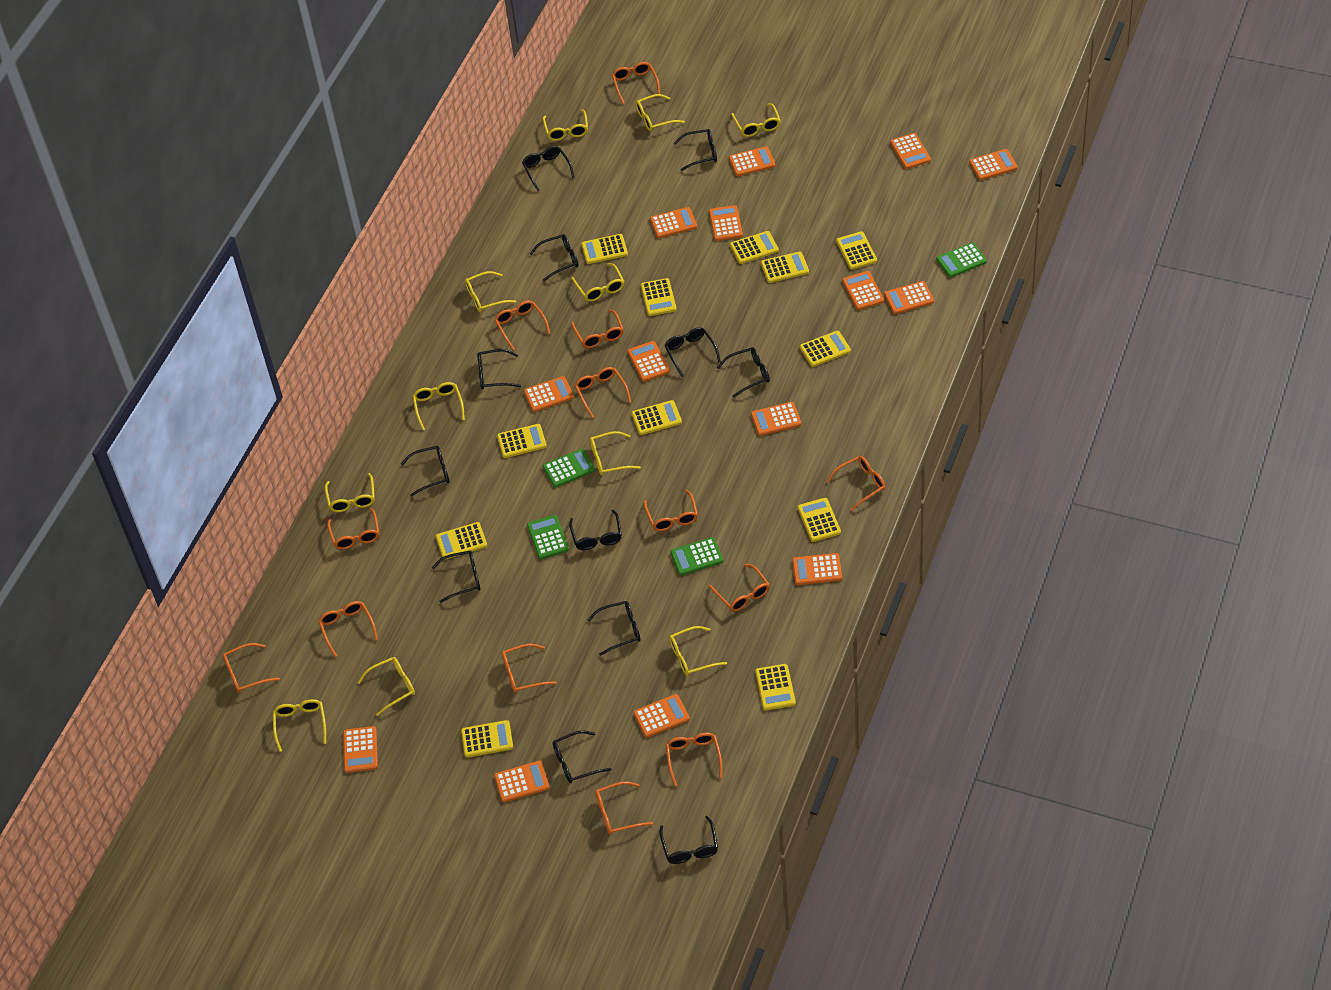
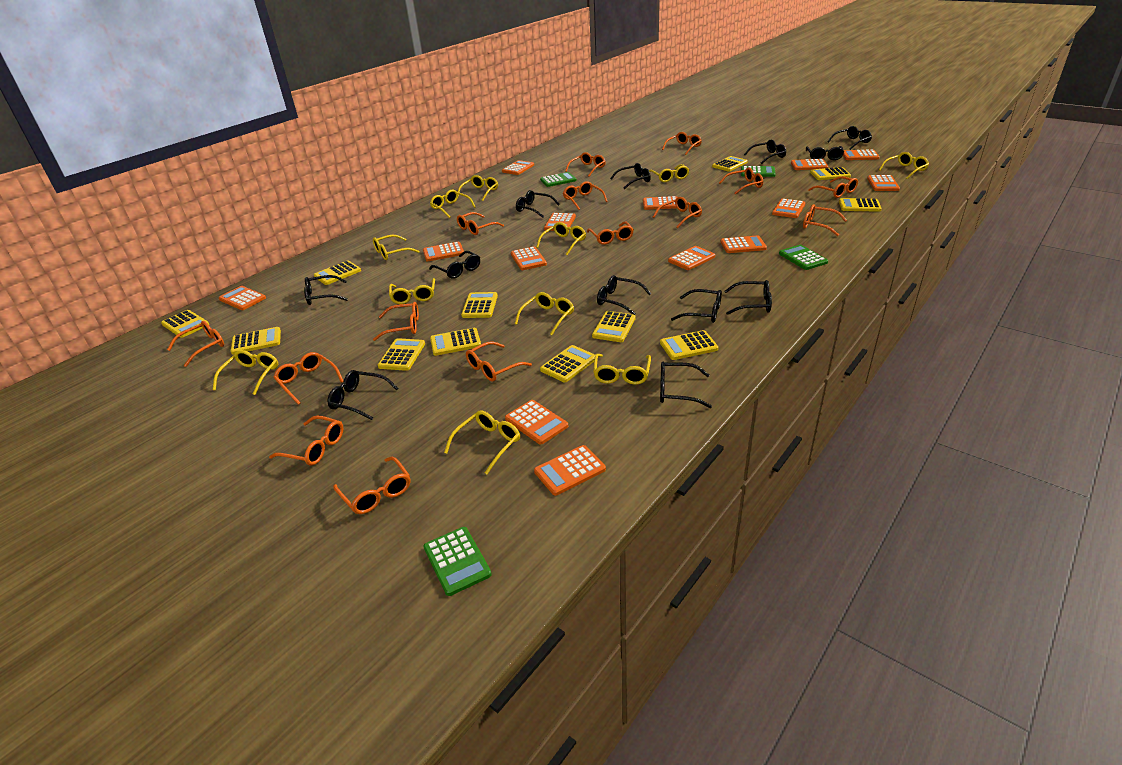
orange glasses: [223,643,280,693] [318,601,378,657] [327,508,379,550] [494,300,551,350] [502,644,557,693] [571,310,624,348] [574,367,631,418] [595,781,653,835] [612,62,660,104] [644,490,698,531] [666,733,722,786] [708,564,770,612] [826,456,886,511] = 13 -> [167,321,224,367] [269,416,343,466] [273,352,344,405] [333,456,411,514] [373,302,419,341] [457,212,504,235] [466,342,532,382] [563,181,608,210] [565,152,606,177] [587,222,634,245] [653,197,702,228] [662,132,702,155] [719,167,763,195] [803,204,847,236] [808,176,858,198] = 15

